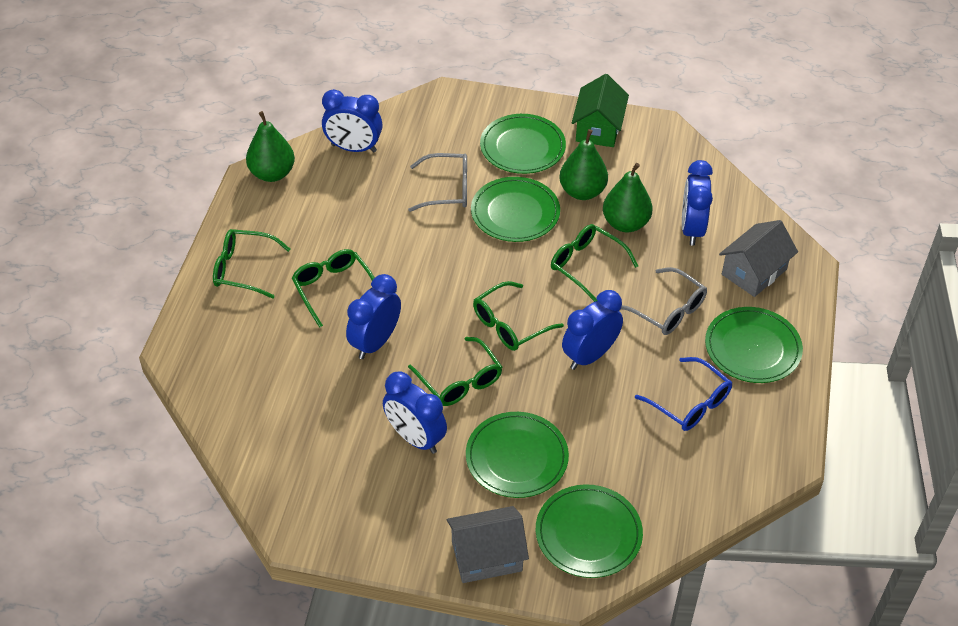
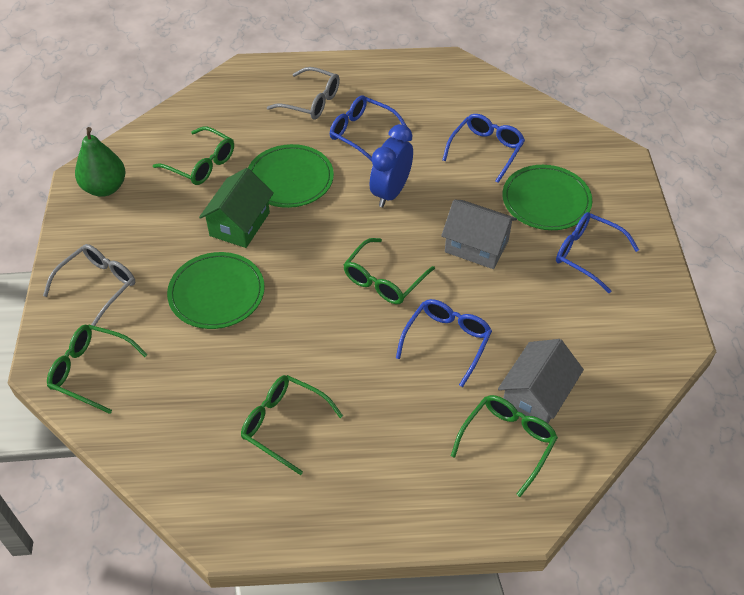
blue clock: [322,89,383,153] [346,274,401,359] [383,372,447,454] [562,290,623,370] [682,160,713,246] = 5 -> [370,124,413,207] = 1
blue glasses: [635,357,732,431] = 1 -> [330,95,407,161] [396,299,492,387] [442,114,525,183] [556,212,639,293] = 4
green pear: [246,111,295,182] [559,129,608,200] [603,163,653,232] = 3 -> [75,127,126,197] = 1
green plate: [466,412,569,498] [471,177,560,242] [480,114,566,174] [536,484,643,578] [705,307,803,383] = 5 -> [167,252,265,329] [248,144,334,208] [502,165,592,230] = 3

